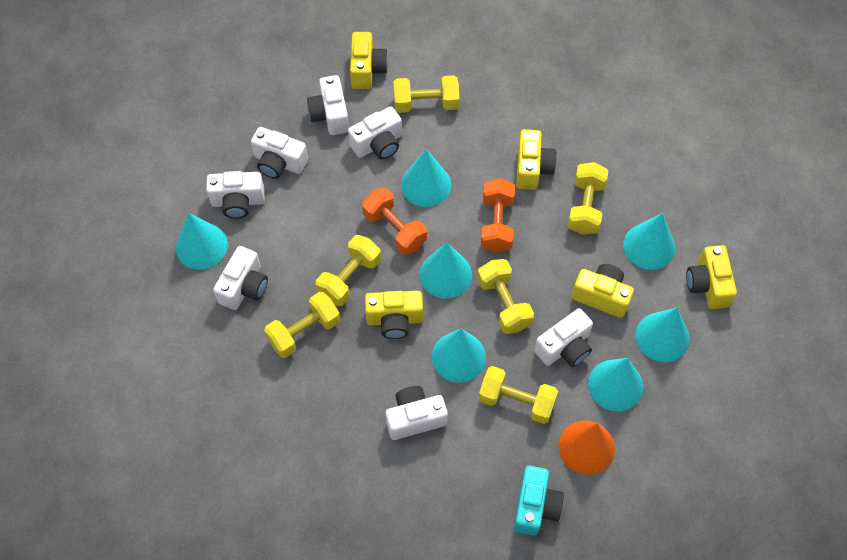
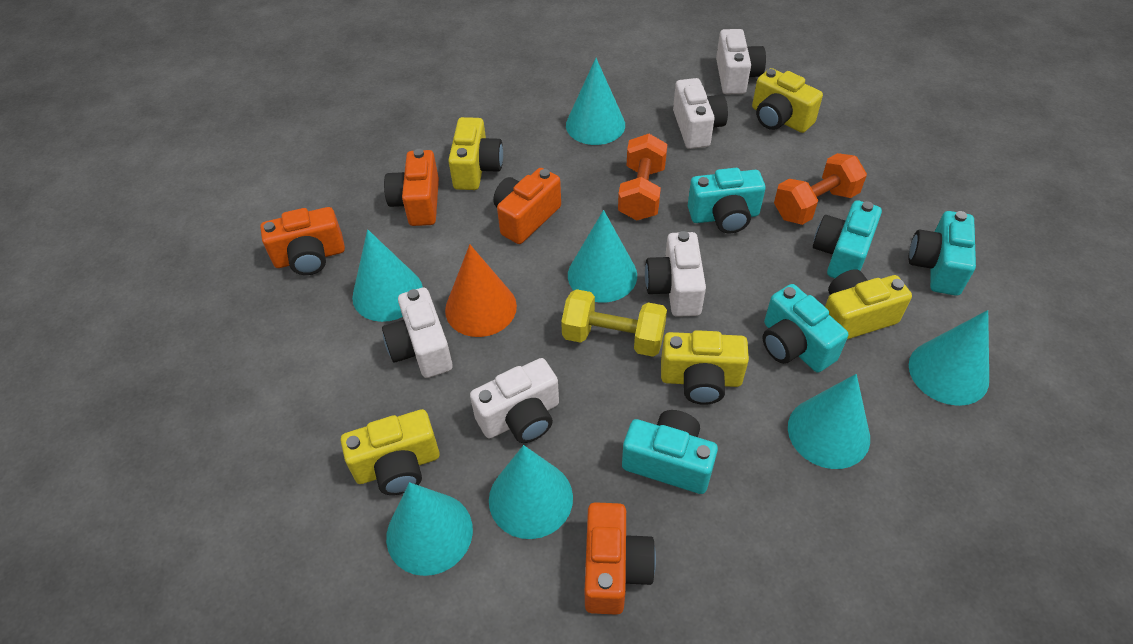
orange camera: none = 0 -> [260,207,345,275] [384,149,439,226] [493,168,561,244] [585,502,656,615] = 4
turquoise camera: [514,466,564,536] = 1 -> [622,410,718,494] [688,168,766,233] [762,284,848,373] [813,200,882,278] [908,211,976,296] = 5
white camera: [206,171,265,219] [213,246,268,310] [251,127,308,179] [307,75,349,135] [348,106,402,159] [385,386,448,440] [534,308,593,367] = 7 -> [382,287,453,378] [470,358,559,443] [645,231,706,317] [673,78,728,149] [716,29,766,94] = 5
yellow dumbbell: [264,292,340,358] [316,235,381,306] [393,75,459,113] [477,259,534,334] [478,366,558,424] [568,162,608,235] = 6 -> [561,289,667,357] = 1

